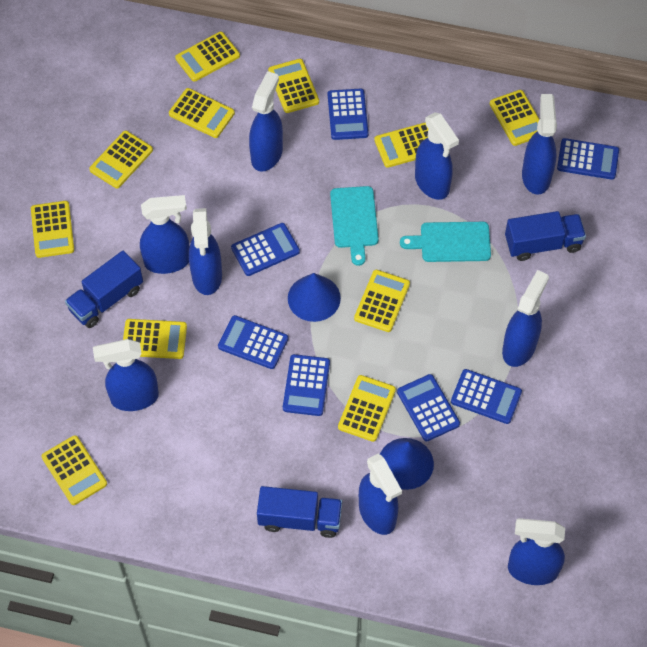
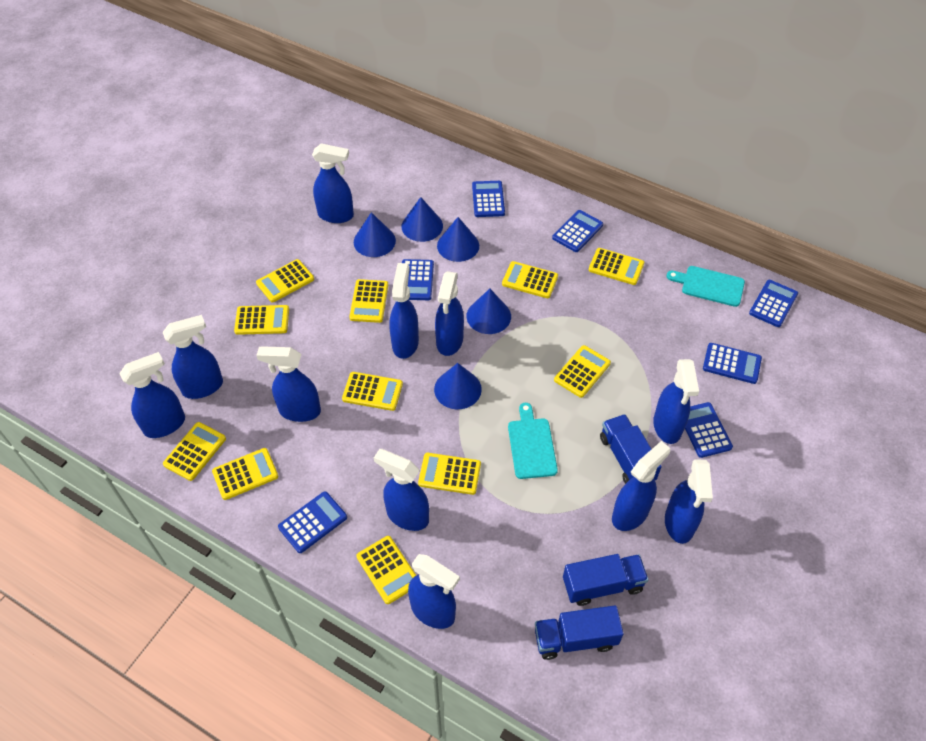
blue cone: [288,273,341,322] [380,438,434,490] = 2 -> [354,212,396,257] [402,197,443,242] [434,363,482,409] [437,217,479,262] [466,289,511,334] = 5
blue spray bottle: [93,339,159,411] [140,195,190,274] [189,208,222,295] [249,71,283,172] [359,453,402,535] [415,112,459,200] [502,270,549,367] [508,518,565,585] [522,94,557,195] = 9 -> [119,352,185,438] [163,315,223,399] [256,346,321,422] [312,143,354,223] [374,449,429,531] [389,263,419,359] [408,554,460,629] [435,271,464,356] [612,441,670,531] [653,359,699,444] [665,459,713,544] = 11

